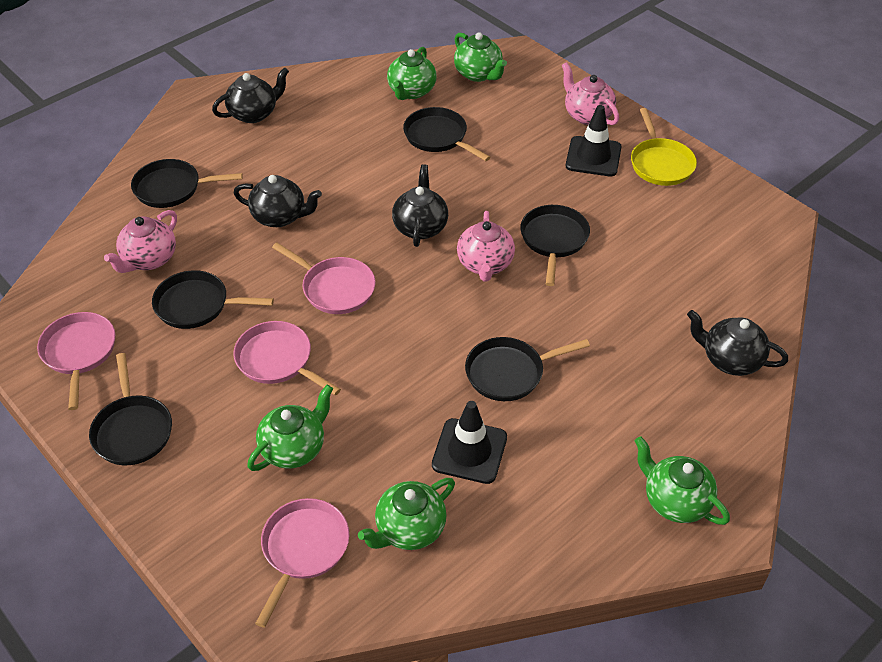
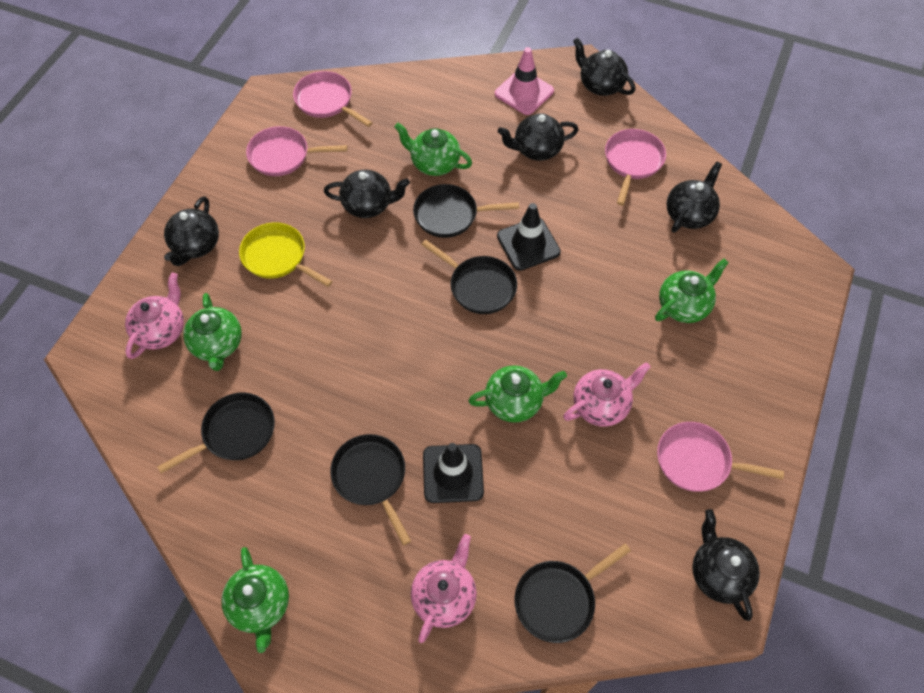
black pan: [89,353,172,465] [131,159,243,208] [152,270,274,329] [403,107,491,161] [465,337,590,401] [520,205,590,286] = 6 -> [157,393,275,474] [330,434,411,545] [413,184,519,238] [421,240,517,314] [515,544,631,643] = 5
black teapot: [212,67,289,123] [234,175,322,227] [392,164,448,247] [687,310,788,376] = 4 -> [164,196,219,266] [324,170,410,218] [498,113,579,161] [573,38,635,96] [667,162,722,233] [692,509,760,621] = 6
pink traffic cone: none = 0 -> [495,47,554,115] = 1

